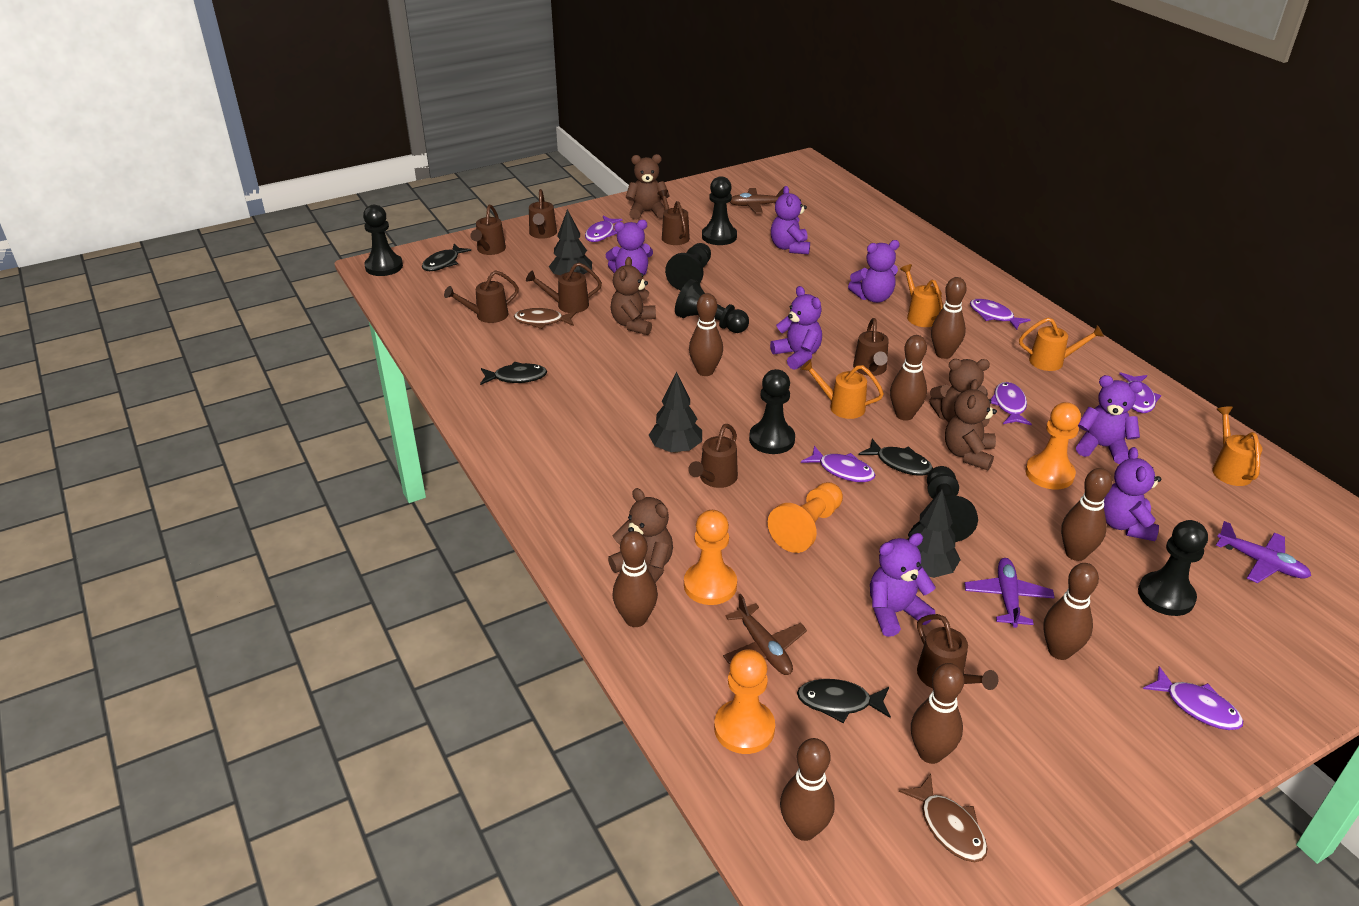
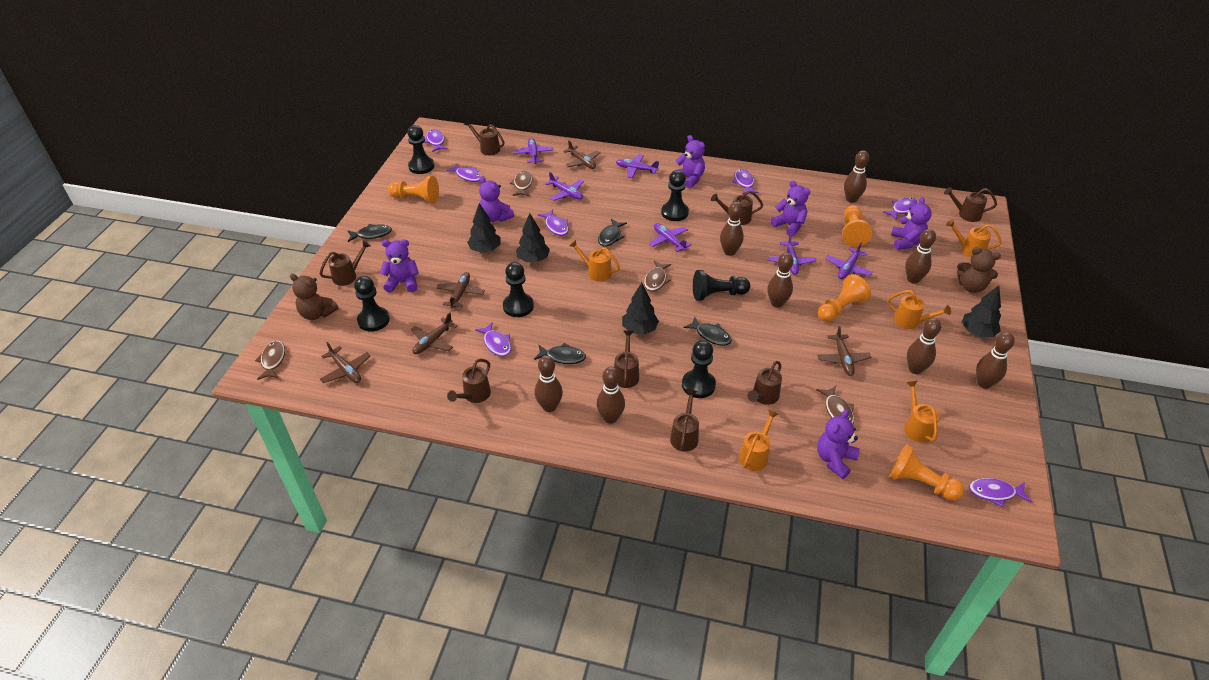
black pawn: [363,205,403,276] [665,243,711,290] [675,279,749,333] [702,176,737,245] [749,369,795,454] [927,466,978,542] [1138,520,1208,616] = 7 -> [354,276,390,332] [407,125,434,174] [503,262,534,317] [661,170,689,221] [682,340,716,398] [693,270,750,301] = 6
black tree: [549,209,592,275] [649,372,702,453] [907,489,961,578] = 3 -> [467,203,500,253] [516,213,550,262] [622,282,659,335] [962,285,1001,337] = 4
brown fish: [514,308,577,329] [899,774,987,862] = 2 -> [255,341,285,380] [510,171,533,196] [644,261,671,292] [816,386,854,424] = 4
brown plane: [723,594,807,675] [730,187,784,214] = 2 -> [320,342,370,383] [411,313,458,354] [436,272,485,309] [563,140,600,169] [818,326,871,376] = 5
brown teddy bear: [608,488,673,583] [611,257,656,335] [626,154,670,220] [929,359,990,422] [945,379,997,470] = 5 -> [290,274,339,320] [957,247,1001,293] = 2
orange watering can: [801,359,884,419] [900,264,943,327] [1019,318,1104,371] [1212,406,1262,486] = 4 -> [569,240,620,282] [739,410,778,471] [887,290,951,329] [904,381,939,442] [946,219,1002,257] = 5
purple fish: [585,216,623,242] [801,446,875,482] [970,299,1031,330] [990,382,1032,425] [1119,372,1161,413] [1143,666,1243,730] = 6 -> [424,129,448,152] [446,163,483,182] [475,322,511,357] [538,210,569,236] [732,169,759,195] [883,197,919,220] [969,478,1032,507] = 7
purple plane: [964,558,1055,628] [1216,521,1311,583] = 2 -> [513,138,553,164] [545,172,584,201] [616,154,659,178] [649,223,691,252] [768,233,816,275] [826,242,873,279] = 6
purple teddy bear: [606,220,653,275] [770,286,822,370] [771,186,810,255] [848,240,900,303] [870,533,936,637] [1076,375,1143,464] [1104,447,1161,541] = 7 -> [380,239,419,293] [479,177,514,222] [672,135,705,189] [771,180,810,236] [817,409,860,479] [891,197,932,250] = 6

